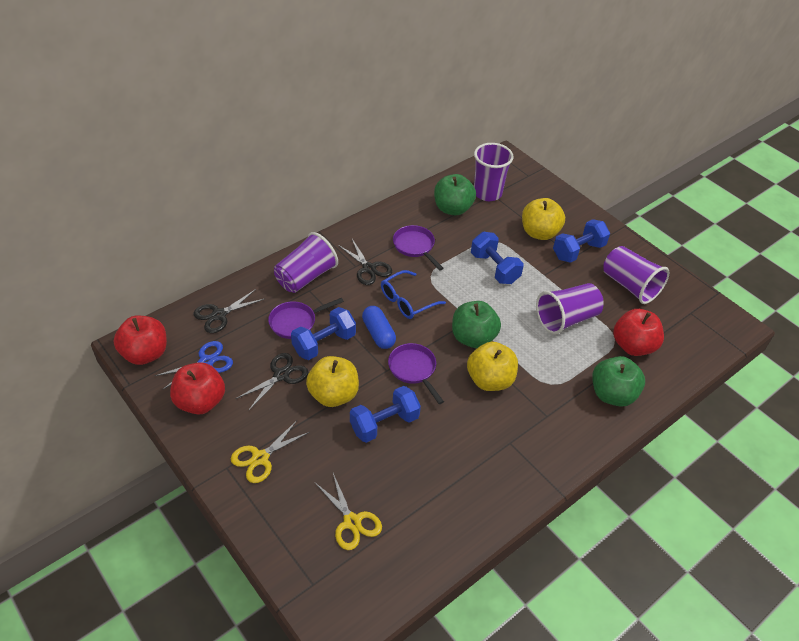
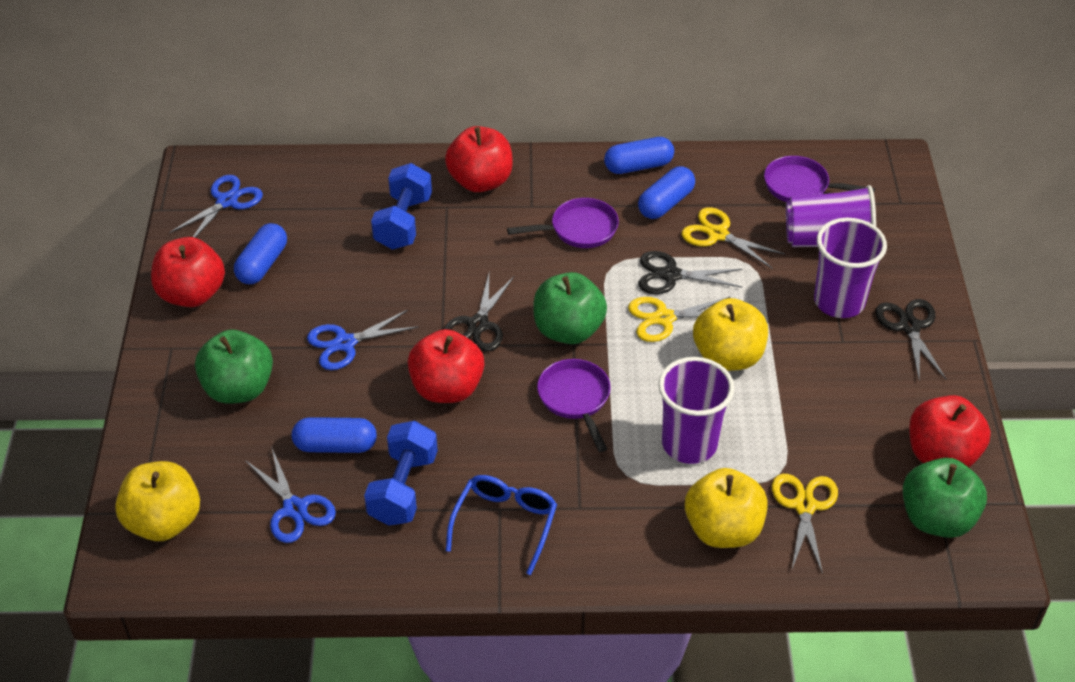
blue capsule: [362,306,396,349] = 1 -> [234,223,287,284] [292,417,377,453] [604,137,674,174] [638,166,695,219] = 4
blue dumbbell: [291,307,356,360] [350,386,421,443] [471,232,524,284] [553,219,610,263] = 4 -> [364,421,438,526] [371,163,432,250] = 2
blue scissors: [155,341,233,390] = 1 -> [169,175,263,238] [245,446,336,543] [307,310,419,370] = 3
purple cup: [274,232,338,293] [474,143,513,201] [536,283,604,335] [603,246,669,304] = 4 -> [658,357,734,464] [786,185,876,247] [814,218,887,318] = 3
red apple: [113,316,167,365] [170,362,225,415] [613,309,664,356] = 3 -> [151,237,225,307] [408,329,484,403] [445,126,513,192] [909,395,991,468] = 4
yellow scissors: [231,421,309,483] [314,473,382,550] = 2 -> [628,296,731,342] [682,207,785,269] [772,474,838,574] = 3

